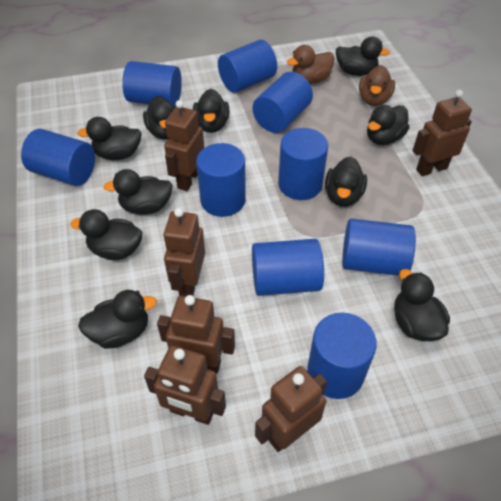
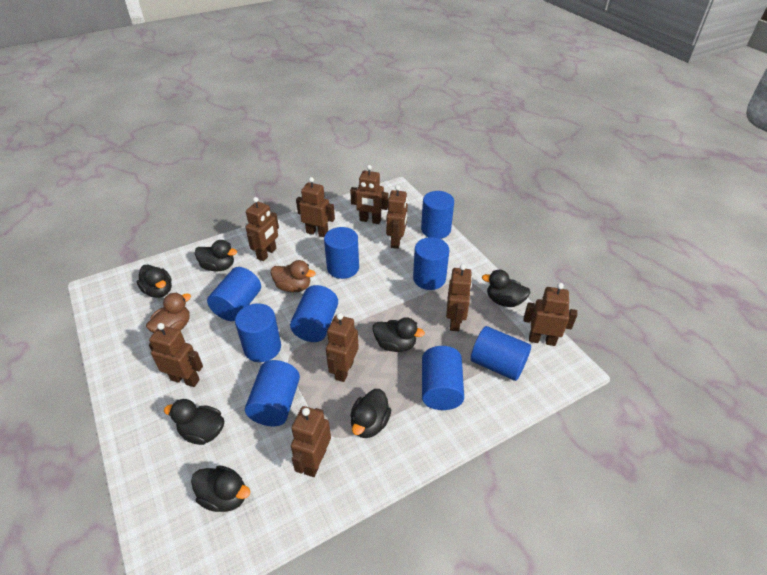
black duck: [71,209,142,260] [77,117,142,160] [78,290,157,349] [104,169,173,215] [143,96,176,139] [193,89,229,133] [325,157,367,207] [336,36,390,76] [367,105,410,145] [394,269,450,341] = 10 -> [137,265,172,298] [164,399,224,445] [191,465,250,512] [195,240,237,271] [350,389,391,438] [373,317,425,352] [482,270,531,307] = 7
brown robot: [144,345,226,425] [157,295,235,374] [163,208,205,296] [164,100,204,191] [255,366,327,452] [413,90,472,176] = 6 -> [149,323,203,387] [246,197,279,261] [291,406,331,477] [296,177,335,237] [326,313,359,382] [350,165,388,224] [386,185,408,249] [446,264,472,331] [523,283,577,346] = 9

